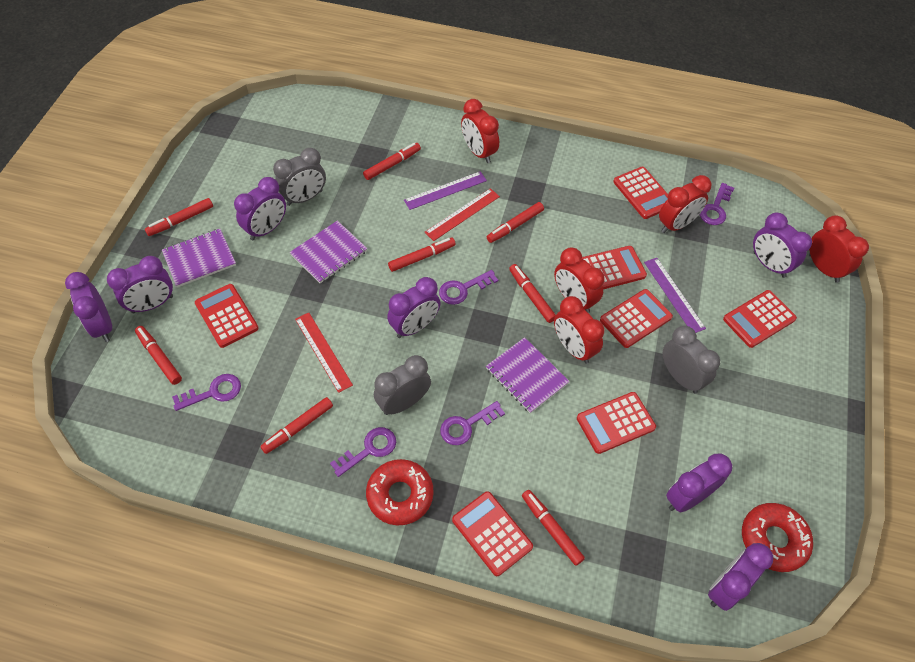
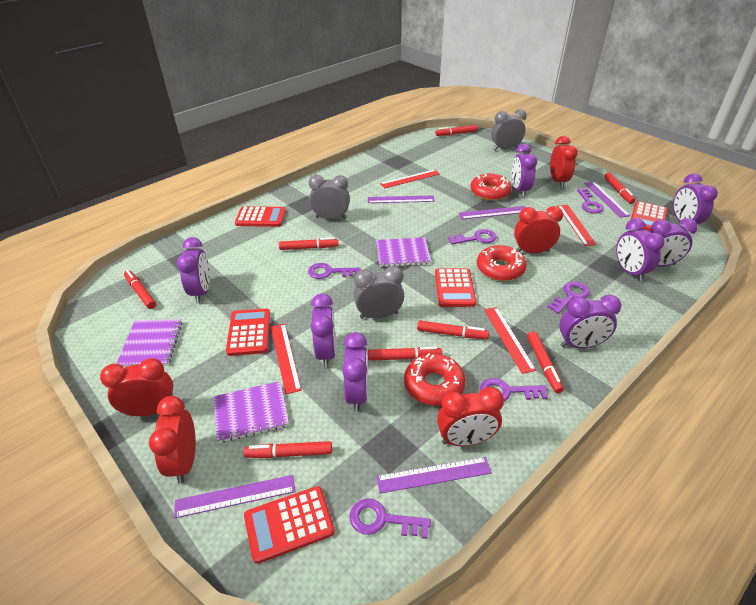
purple clock: [65,272,112,342] [107,256,173,313] [234,177,286,240] [387,277,441,338] [666,453,732,512] [708,543,773,611] [753,212,812,278] = 7 -> [177,237,210,303] [311,294,336,367] [342,332,368,412] [512,144,537,197] [559,295,621,348] [616,218,664,282] [650,218,698,267] [673,173,718,224] = 8
purple key: [172,374,241,411] [330,427,396,477] [439,270,498,305] [440,401,505,445] [700,183,734,225] = 5 -> [308,263,361,279] [350,498,431,539] [448,229,497,245] [480,378,548,401] [547,281,590,314] [577,188,604,213] = 6
purple ruler: [404,171,487,210] [644,258,706,333] = 2 -> [174,475,295,518] [368,195,435,203] [376,457,492,494] [459,206,526,219] [585,181,630,218] = 5
red calculator: [195,284,259,348] [452,491,533,576] [577,392,656,454] [582,246,647,289] [600,289,673,348] [613,167,668,219] [723,290,797,348] = 7 -> [226,309,270,356] [235,206,286,227] [244,486,335,564] [435,268,476,307] [631,201,668,232] = 5
red donut: [366,459,434,525] [742,503,813,572] = 2 -> [404,353,466,406] [470,173,512,201] [477,245,527,281] = 3
red ruler: [295,313,353,393] [425,188,500,241] = 2 -> [271,323,302,394] [380,169,440,189] [484,307,536,374] [558,205,597,246] = 4

